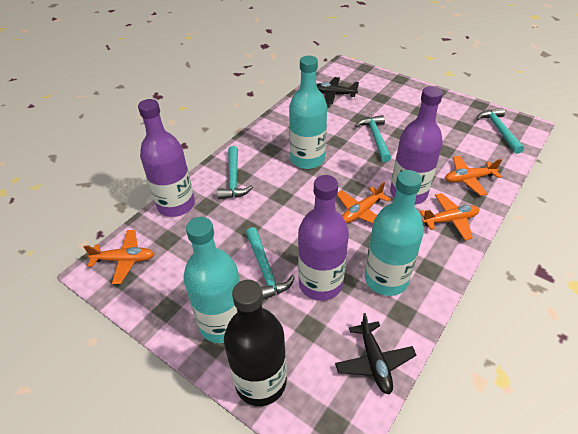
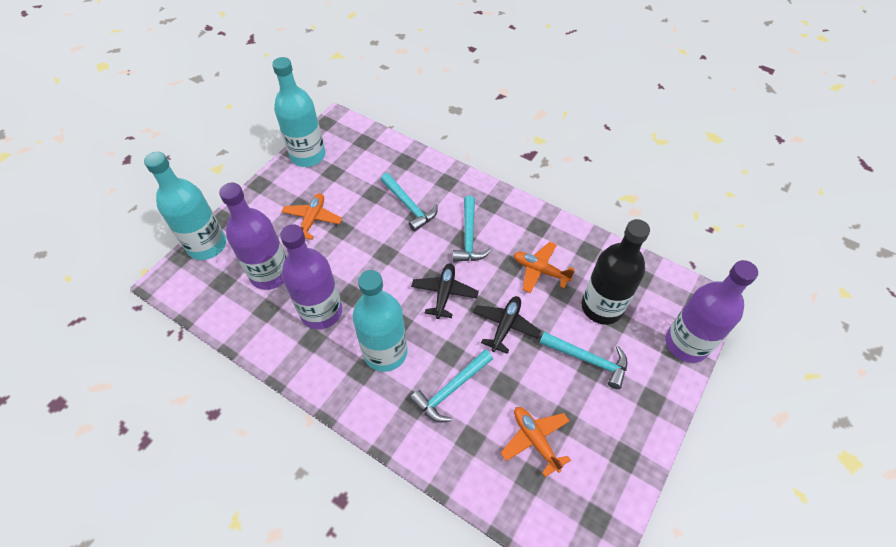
orange plane: [84,230,154,284] [337,182,391,224] [420,193,479,240] [445,156,502,196] = 4 -> [281,193,342,240] [501,407,571,477] [514,242,575,293] = 3

